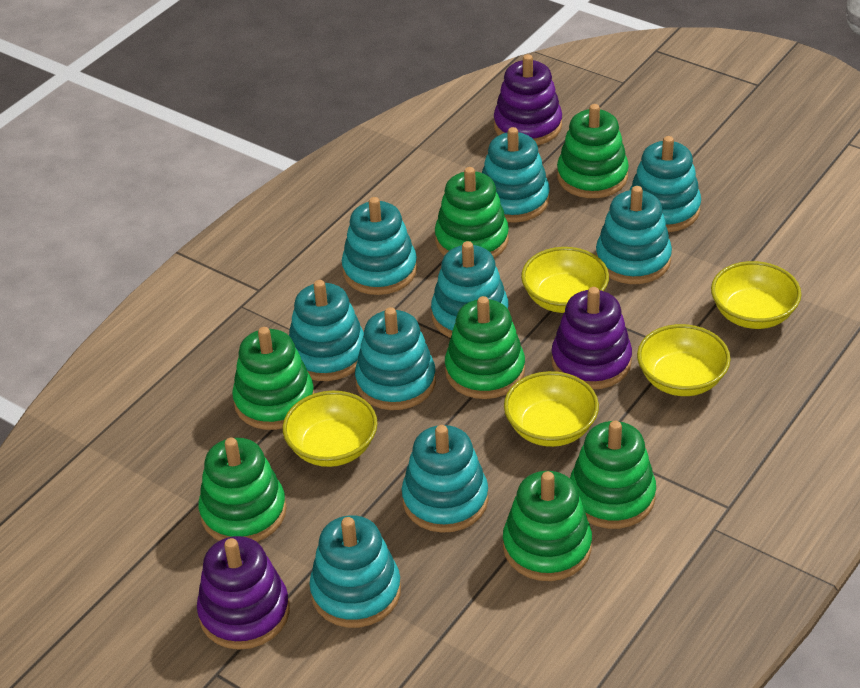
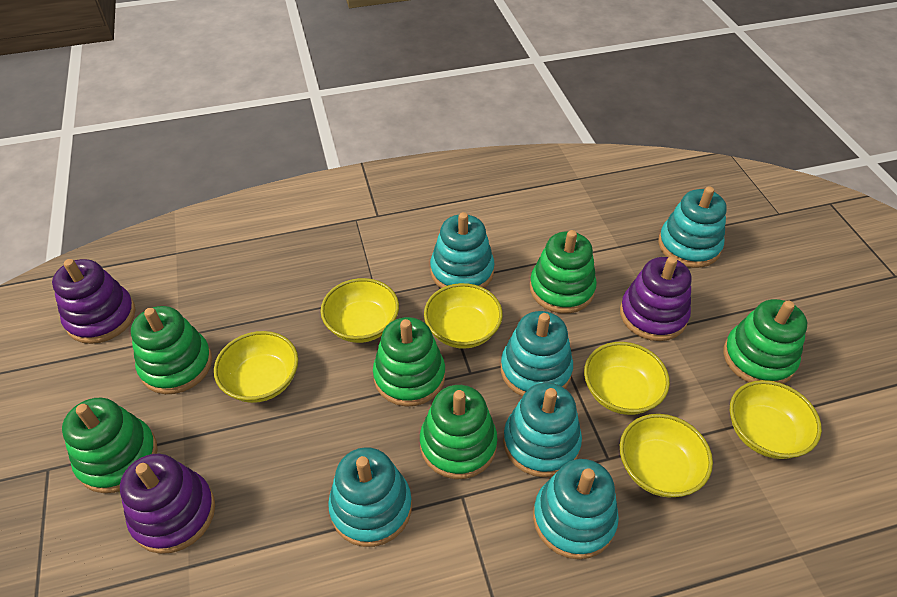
green stacking toy: [199,438,287,542] [232,327,314,430] [435,167,509,258] [445,296,525,399] [503,471,592,581] [557,104,629,198] [570,421,656,529] = 7 -> [62,398,158,493] [131,306,212,394] [373,317,445,407] [420,385,498,479] [530,230,597,313] [723,299,807,384] = 6
turquoise stacking toy: [289,280,364,381] [309,515,401,628] [342,197,417,295] [355,307,436,410] [402,425,488,533] [431,241,509,338] [482,127,550,222] [596,186,672,284] [630,136,701,232] = 9 -> [328,447,412,547] [430,212,495,288] [501,311,573,397] [503,383,582,477] [533,459,619,559] [658,186,727,268] = 6
yellow bowl: [283,391,377,467] [504,371,599,447] [521,247,609,313] [637,324,731,396] [711,261,801,329] = 5 -> [214,331,298,403] [321,278,399,343] [424,283,503,349] [584,342,670,415] [620,414,713,498] [730,380,822,459] = 6

